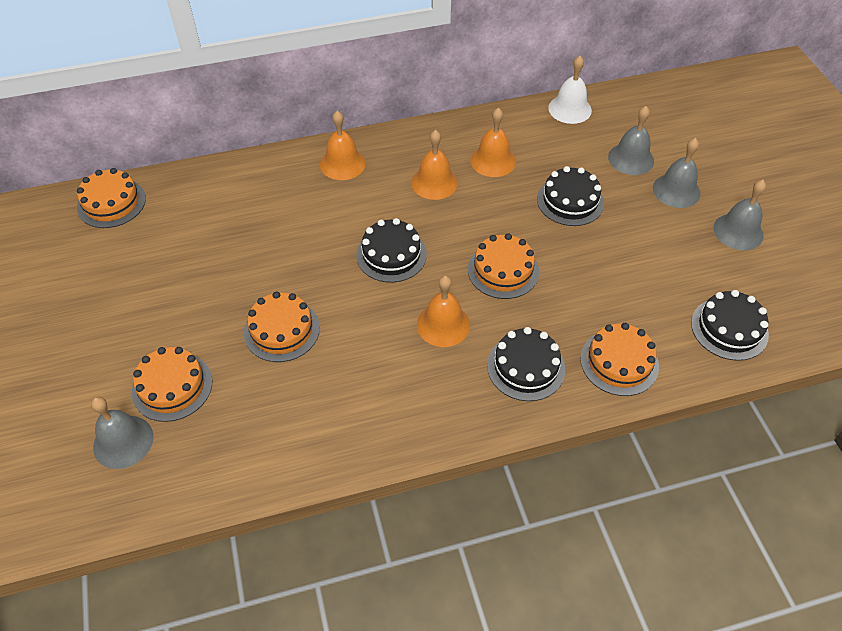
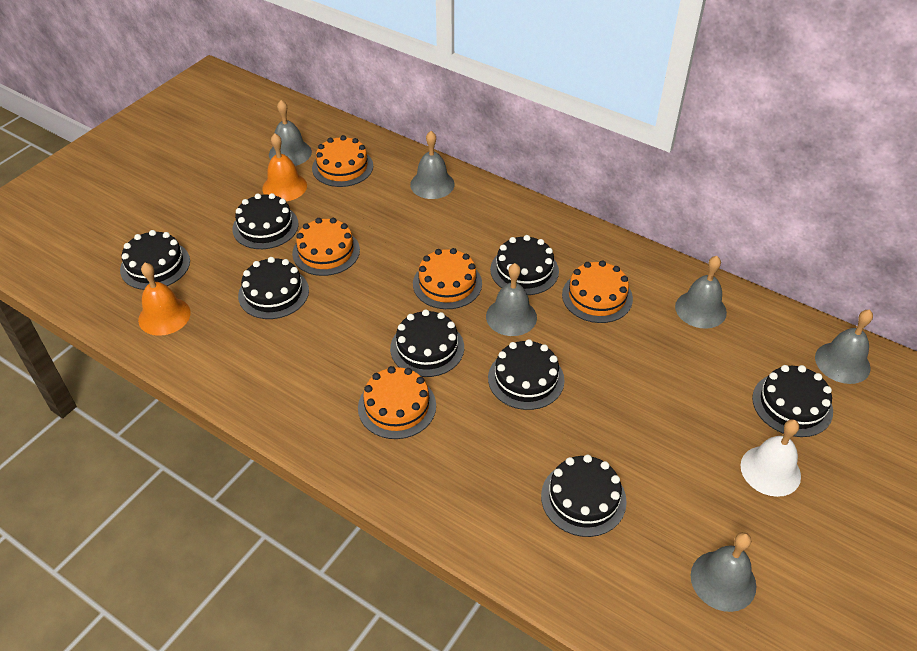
black cake: [356,218,427,283] [487,327,565,401] [537,166,604,226] [691,290,769,361] = 4 -> [120,230,190,290] [232,193,299,249] [238,257,309,319] [390,309,464,377] [488,339,564,410] [490,235,559,295] [541,455,627,537] [752,365,833,437] = 8
grey bell: [91,397,154,469] [608,106,654,175] [653,138,700,208] [713,180,766,250] = 4 -> [269,100,312,166] [410,131,455,199] [486,263,537,336] [675,256,727,329] [691,532,756,612] [815,309,873,384] = 6
orange bell: [320,111,366,180] [411,130,458,200] [417,276,470,347] [470,108,516,177] = 4 -> [138,263,191,336] [262,133,307,201] = 2

